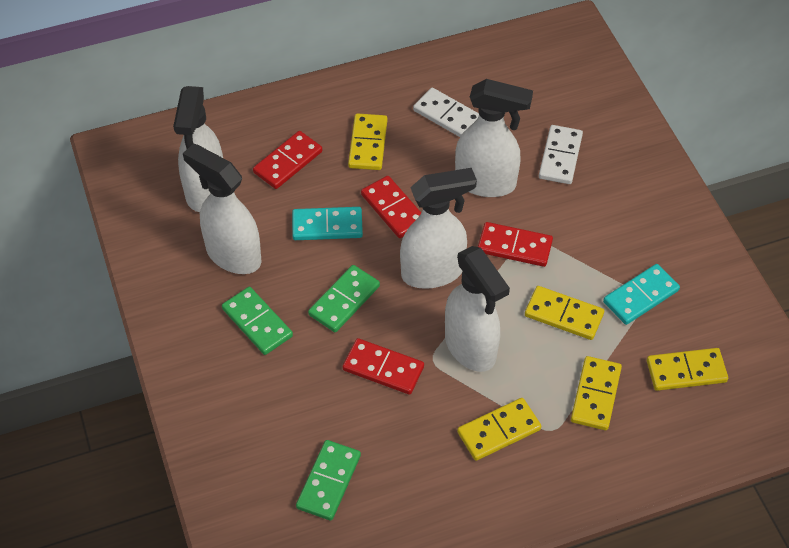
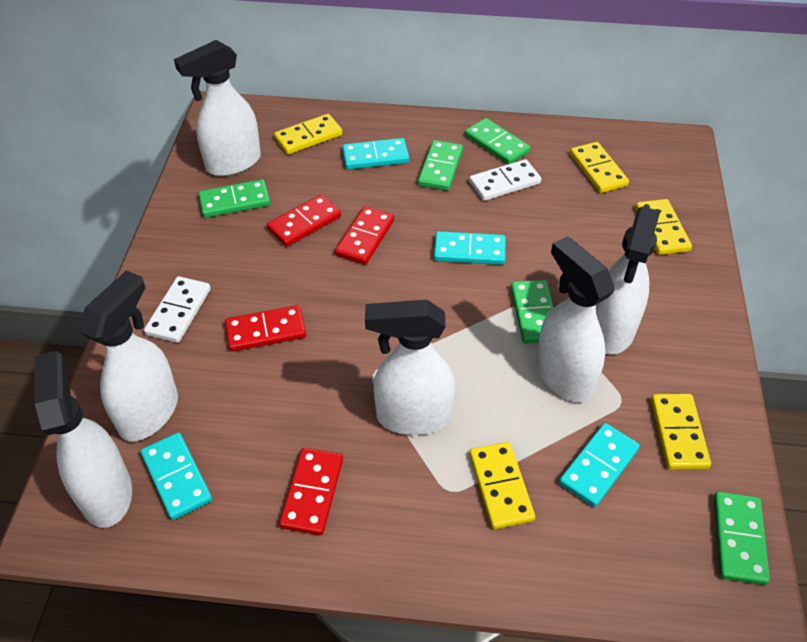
green domino: [222,287,293,355] [296,440,361,521] [308,265,380,332] = 3 -> [199,179,270,218] [418,140,463,191] [465,118,530,164] [511,280,554,344] [714,492,770,585] = 5
turquoise domino: [292,207,363,240] [603,264,680,325] = 2 -> [140,432,212,520] [342,138,409,170] [434,231,506,265] [559,423,640,507] = 4
white spray bottle: [173,86,223,212] [183,143,262,274] [400,168,477,289] [445,246,510,372] [455,79,533,197] = 5 -> [35,351,132,528] [79,271,178,441] [174,40,261,176] [365,300,455,435] [536,236,615,402] [596,207,660,355] = 6

